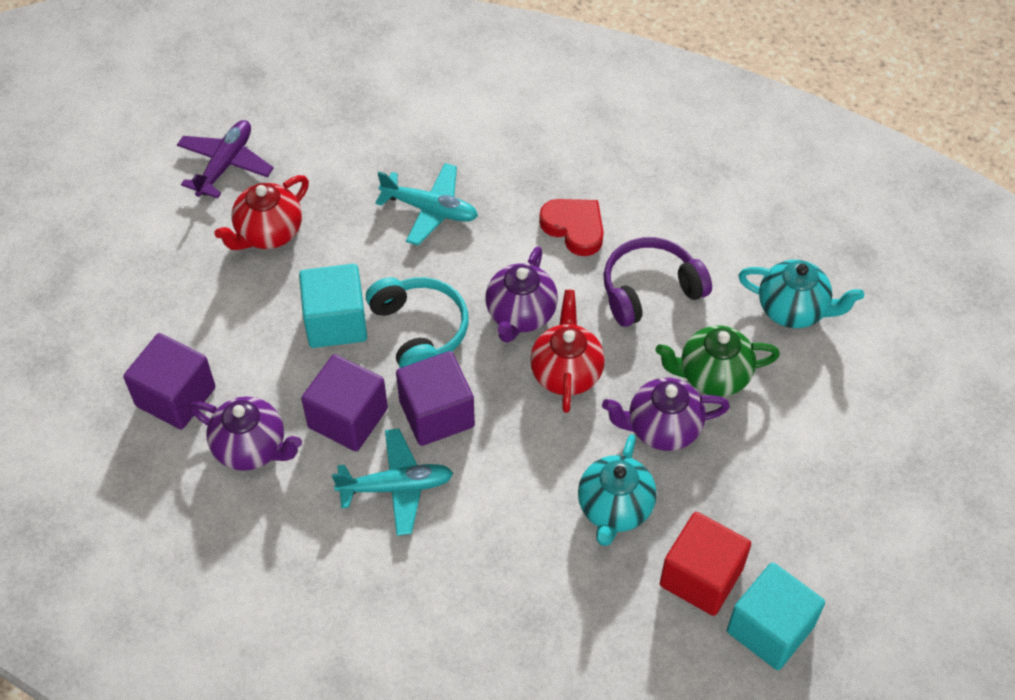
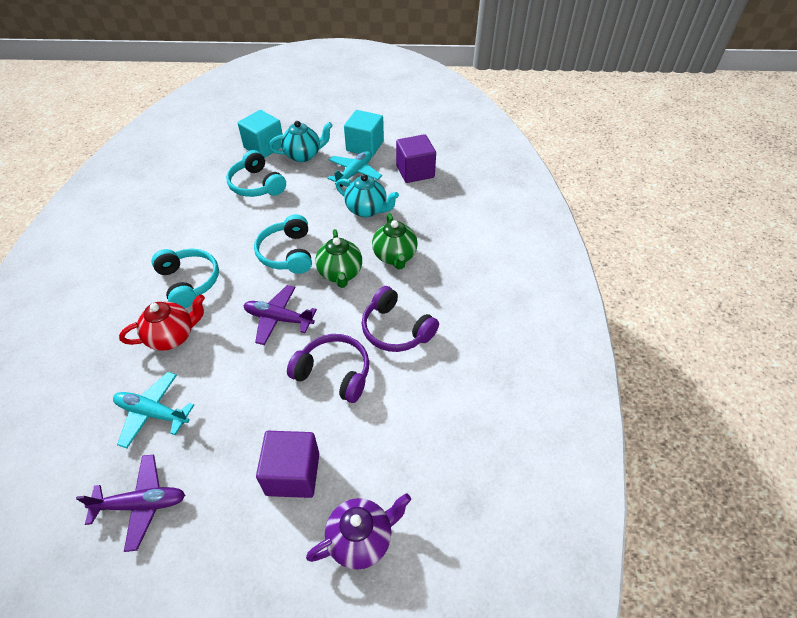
green teapot: [655,325,780,397] = 1 -> [315,229,362,288] [372,213,418,270] = 2
purple cube: [123,333,216,430] [301,354,388,451] [396,351,475,446] = 3 -> [256,431,319,498] [396,134,436,183] = 2
purple headphones: [603,237,712,327] = 1 -> [287,334,369,403] [361,286,439,352] = 2
purple plane: [177,120,274,198] = 1 -> [76,455,185,552] [243,285,317,345] = 2
purple teapot: [190,396,302,471] [486,246,558,343] [602,378,730,451] = 3 -> [306,493,411,570] = 1
red cube: [660,512,751,616] = 1 -> none = 0
red heart: [539,199,604,256] = 1 -> none = 0
red teapot: [214,175,309,250] [530,290,605,413] = 2 -> [119,294,205,351] = 1
turquoise headphones: [366,277,469,368] = 1 -> [151,249,219,308] [226,150,286,197] [254,215,312,274] = 3

